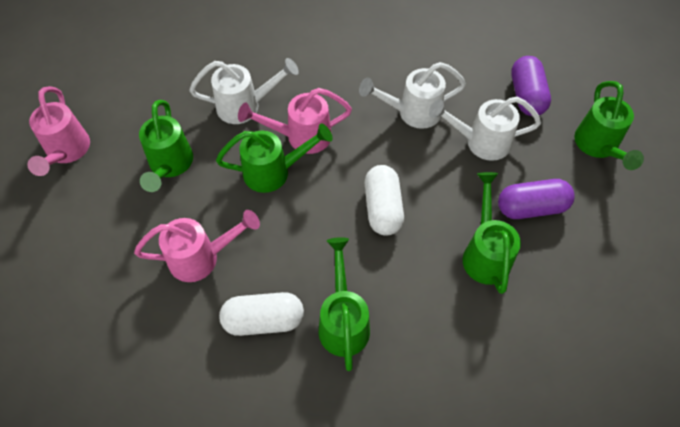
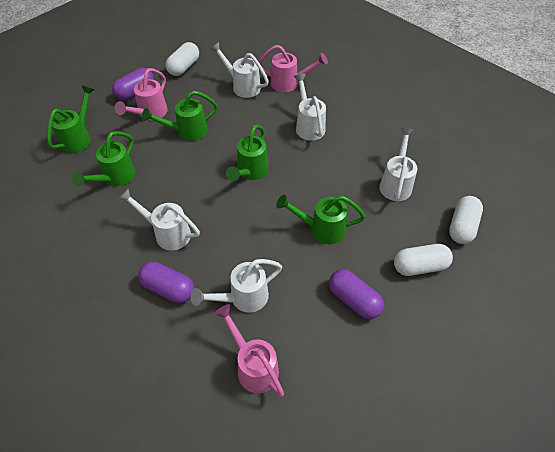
purple capsule: [498,179,575,219] [511,56,551,116] = 2 -> [112,68,154,101] [138,261,194,303] [329,269,384,319] = 3
white capsule: [219,292,304,336] [364,165,404,235] = 2 -> [165,42,199,76] [394,244,453,276] [449,196,483,244] = 3
white watering can: [189,58,299,124] [359,62,466,129] [429,97,541,161] = 3 -> [118,189,200,251] [191,259,282,313] [210,42,269,98] [294,73,326,141] [379,128,417,201] = 5

